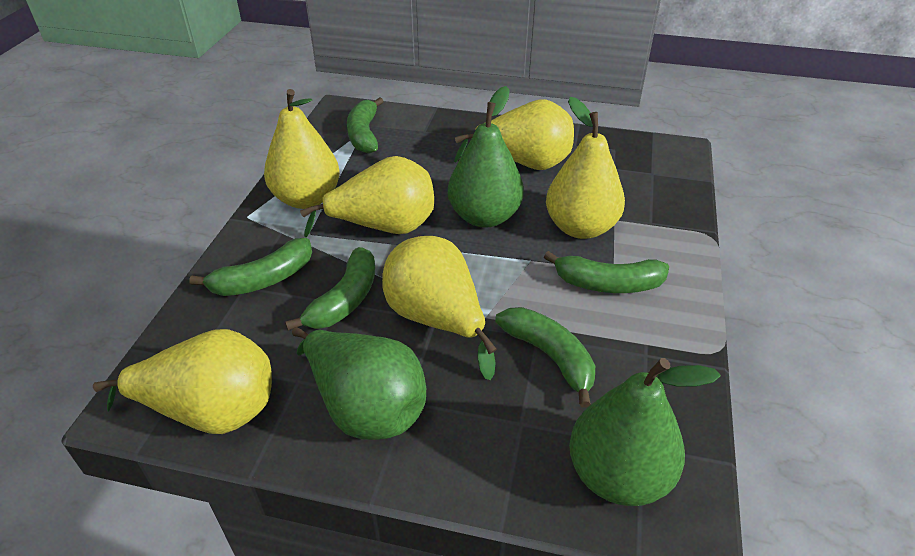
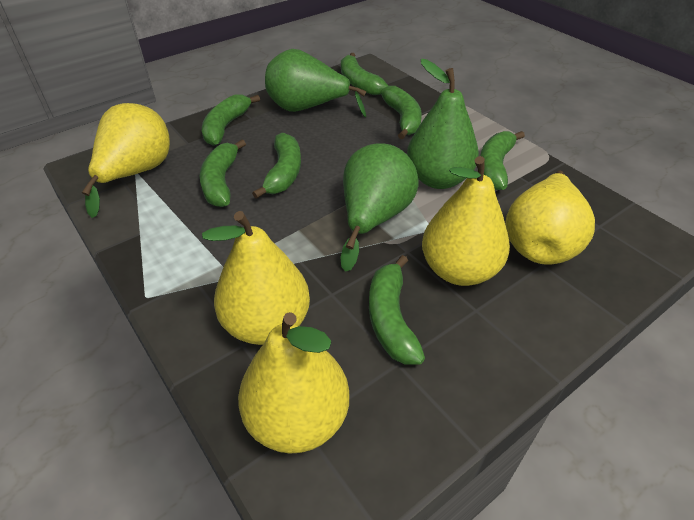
green banana: [189,238,312,296] [285,247,375,331] [347,97,384,154] [495,307,595,408] [544,251,669,293] = 5 -> [200,139,246,207] [202,94,260,146] [252,132,301,199] [341,53,388,95] [369,255,425,365] [380,86,422,140] [480,131,525,190] = 7
yellow pear: [93,329,272,434] [264,89,340,209] [300,156,434,237] [382,236,497,380] [454,99,574,170] [546,97,625,239] = 6 -> [82,103,170,218] [202,211,310,345] [238,312,349,454] [422,156,510,286] [505,171,595,265] = 5

